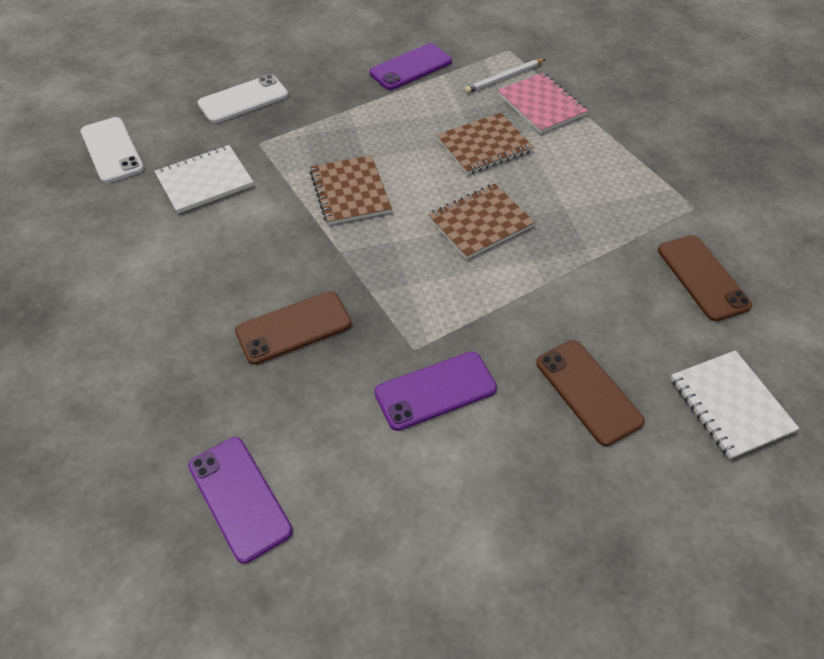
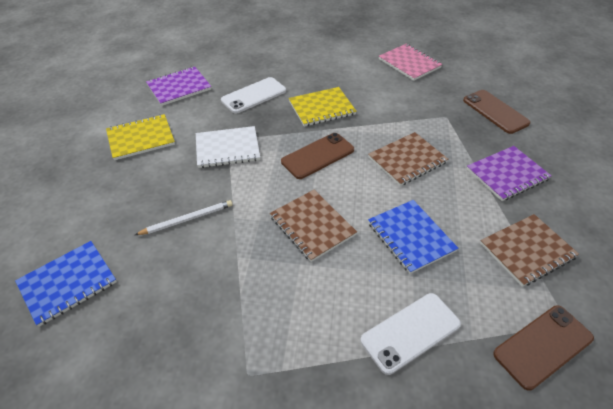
blue notebook: none = 0 -> [15,241,117,327] [368,200,458,274] = 2
purple notebook: none = 0 -> [146,67,212,106] [467,146,552,201] = 2
purple phone: [188,437,293,564] [369,43,452,90] [375,351,497,431] = 3 -> none = 0
white notebook: [154,145,254,214] [671,350,799,459] = 2 -> [196,126,260,168] = 1
yellow notebook: none = 0 -> [106,114,175,160] [289,87,357,127] = 2

